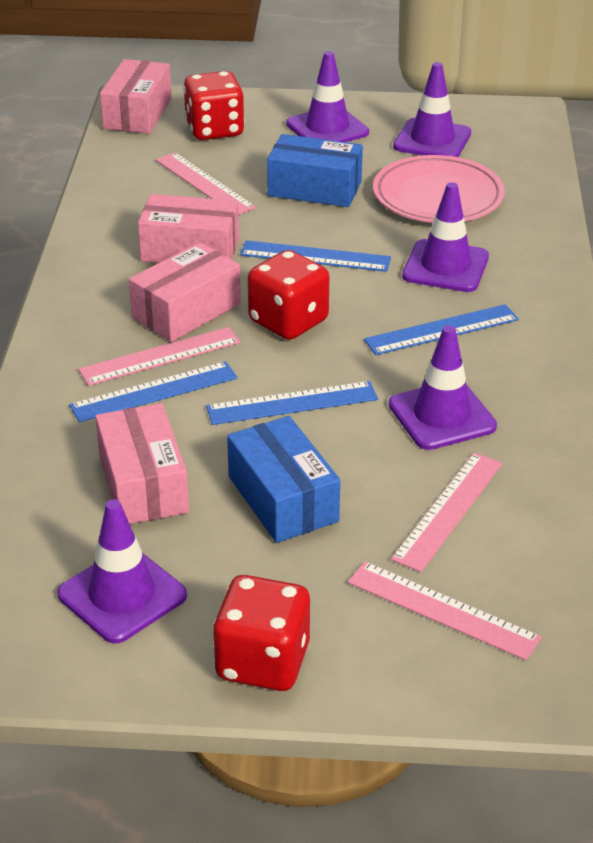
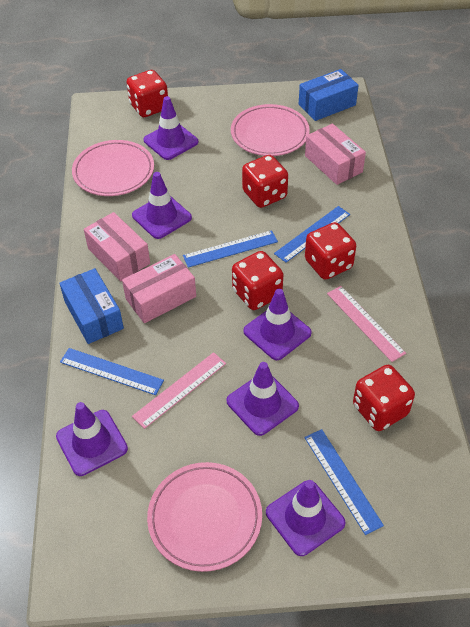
pink box: [95,403,189,524] [100,59,172,134] [129,242,241,342] [138,194,239,263] = 4 -> [84,212,150,281] [122,254,196,323] [305,124,366,185] = 3
pink plate: [373,155,505,223] = 1 -> [72,140,154,196] [147,462,262,572] [231,104,310,156] = 3
pink ruler: [78,327,241,386] [156,153,256,215] [348,561,541,660] [391,453,502,572] = 4 -> [132,352,226,429] [327,286,406,362] = 2
purple traffic cone: [57,499,187,643] [286,51,369,142] [389,325,497,450] [393,62,471,157] [402,182,489,292] = 5 -> [56,402,128,476] [132,172,192,239] [143,96,199,160] [227,362,299,436] [243,289,312,360] [266,480,346,556] = 6
red dice: [183,71,245,140] [212,575,310,691] [248,250,330,340] = 3 -> [127,70,168,117] [232,251,283,310] [242,155,288,208] [305,222,356,280] [353,365,415,431] = 5

